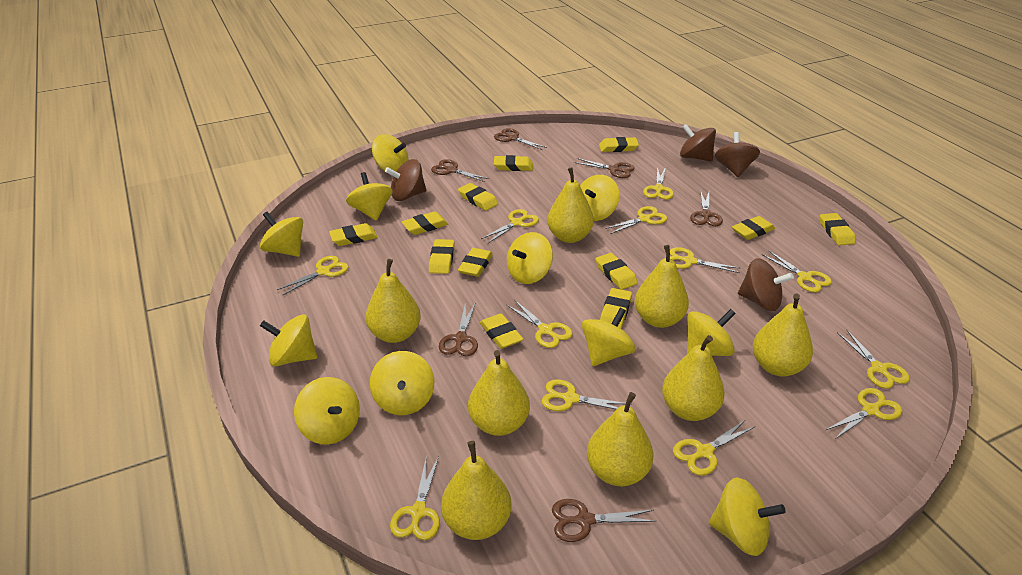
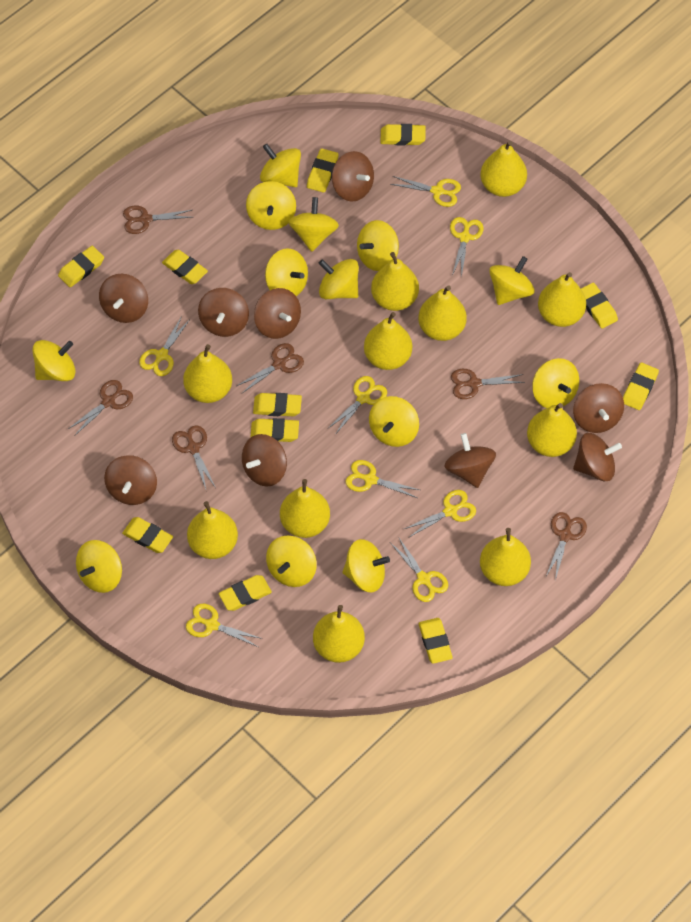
brown spinning top: [385,159,426,201] [680,124,716,161] [715,132,760,177] [738,258,794,311] = 4 -> [99,274,148,323] [104,455,157,505] [198,288,249,337] [242,434,287,487] [254,288,301,339] [332,151,374,202] [444,433,496,488] [573,383,624,433] [573,433,622,481] = 9
yellow eraser: [329,223,378,246] [401,211,448,235] [429,239,455,274] [458,183,498,211] [458,248,493,277] [480,313,523,349] [494,155,533,171] [596,253,638,290] [599,137,639,152] [600,288,632,329] [732,216,775,240] [820,213,856,245] = 12 -> [58,246,104,287] [122,517,173,553] [162,250,208,284] [219,575,272,611] [250,418,299,442] [253,393,302,416] [307,149,339,193] [380,124,426,146] [419,618,453,664] [581,282,618,328] [623,363,659,410] = 11
yellow pear: [366,259,421,343] [441,441,511,540] [468,350,530,436] [547,167,594,243] [587,392,653,486] [635,245,689,328] [662,335,725,421] [753,293,813,376] = 8 -> [183,344,232,403] [187,501,238,559] [280,479,330,538] [313,605,365,663] [364,312,412,370] [371,252,419,311] [418,285,467,341] [480,528,531,586] [481,141,527,197] [527,403,577,457] [538,272,586,327] = 11
yellow scissors: [277,256,349,295] [390,456,440,540] [481,209,539,243] [507,300,572,348] [542,379,632,411] [605,206,667,234] [643,167,674,200] [670,247,740,273] [673,420,754,476] [762,250,832,292] [826,388,902,439] [837,329,910,389] = 12 -> [139,316,190,376] [186,604,263,647] [328,376,387,435] [345,460,420,498] [390,176,461,207] [391,538,448,602] [404,490,476,538] [450,217,484,277] = 8
yellow spinning top: [260,211,303,257] [260,314,317,366] [294,377,360,445] [346,172,392,221] [370,351,434,415] [372,134,409,171] [507,232,553,284] [580,175,620,221] [582,308,636,366] [687,309,736,356] [709,477,786,556] = 11 -> [33,340,75,381] [76,540,122,593] [246,181,296,230] [260,144,301,187] [265,248,308,296] [266,536,317,587] [289,197,339,252] [319,259,359,299] [342,539,390,592] [357,220,399,271] [369,396,419,447] [489,256,535,305] [532,358,579,408] = 13

